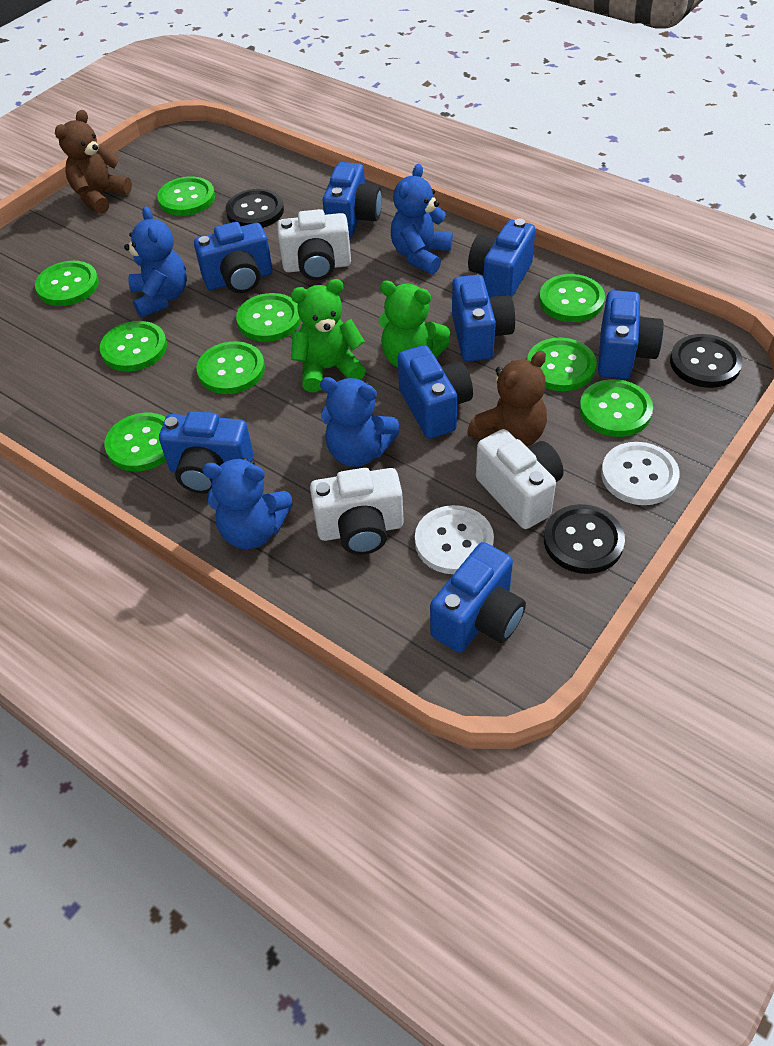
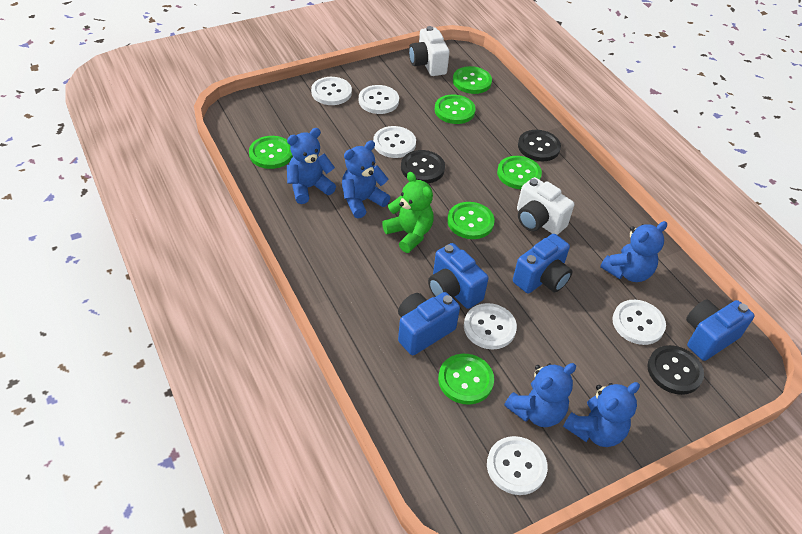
blue camera: [159,411,254,493] [194,222,272,293] [323,162,382,238] [398,345,473,439] [430,542,526,653] [452,275,515,362] [468,219,535,297] [598,290,664,379] = 8 -> [398,292,460,355] [428,243,489,309] [513,234,572,293] [686,299,755,361] = 4
blue teddy bear: [124,207,187,318] [202,458,293,549] [320,377,399,467] [391,164,453,274] = 4 -> [287,128,336,204] [342,141,390,218] [504,363,576,427] [563,382,640,447] [600,221,667,282] = 5
brown teddy bear: [55,110,132,214] [467,351,547,447] = 2 -> none = 0
green button: [35,261,99,306] [100,321,167,372] [105,413,166,471] [157,176,215,216] [196,341,265,394] [236,293,301,342] [527,337,597,391] [539,274,605,322] [579,379,653,437] = 9 -> [249,136,293,169] [435,95,476,124] [438,354,494,404] [447,202,495,239] [453,66,492,94] [497,156,542,189] = 6
green teddy bear: [291,279,366,392] [379,281,450,368] = 2 -> [382,172,434,253] = 1
white button: [415,505,494,574] [601,442,680,505] = 2 -> [311,77,352,105] [359,85,399,114] [373,126,416,158] [464,303,517,350] [487,436,548,495] [612,300,666,345] = 6
white camera: [277,209,351,280] [310,468,404,555] [476,429,563,529] = 3 -> [409,26,450,76] [517,177,574,235] = 2

